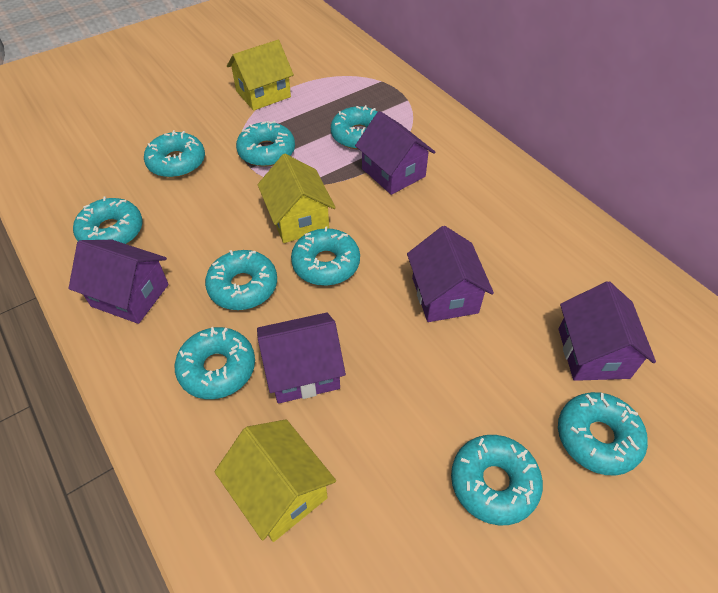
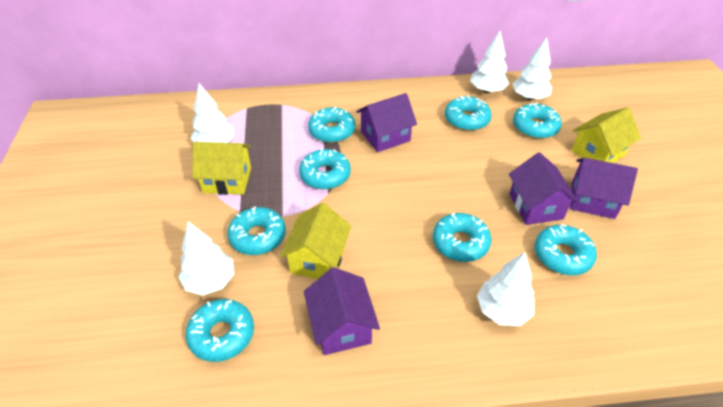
purple house: [68,240,169,324] [257,312,346,404] [355,111,435,195] [407,226,494,322] [558,281,656,381] = 5 -> [304,267,380,355] [357,93,417,152] [509,152,578,225] [570,158,638,219] = 4
turquoise donut: [73,196,143,244] [144,130,205,178] [175,327,255,399] [205,250,277,310] [236,121,295,167] [291,227,360,286] [331,105,377,149] [451,435,543,525] [558,392,648,476] = 9 -> [186,299,254,362] [228,206,286,255] [299,149,351,189] [308,107,355,143] [433,213,491,262] [445,95,492,131] [513,102,562,139] [535,224,597,275] = 8
white tree: none = 0 -> [178,221,234,295] [191,83,234,143] [470,31,509,93] [477,252,535,326] [512,37,552,100] = 5

